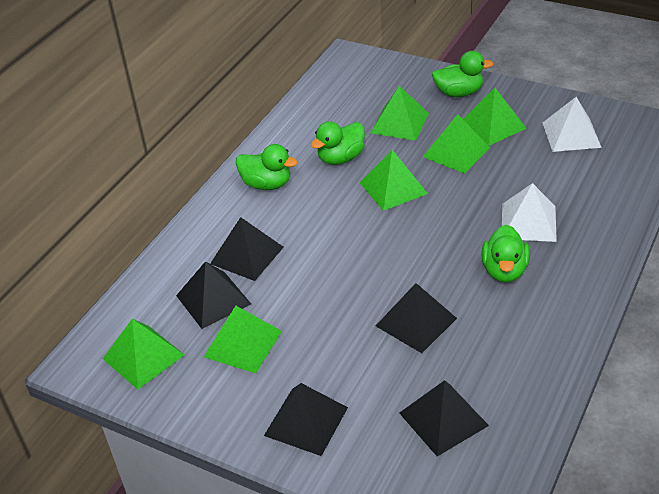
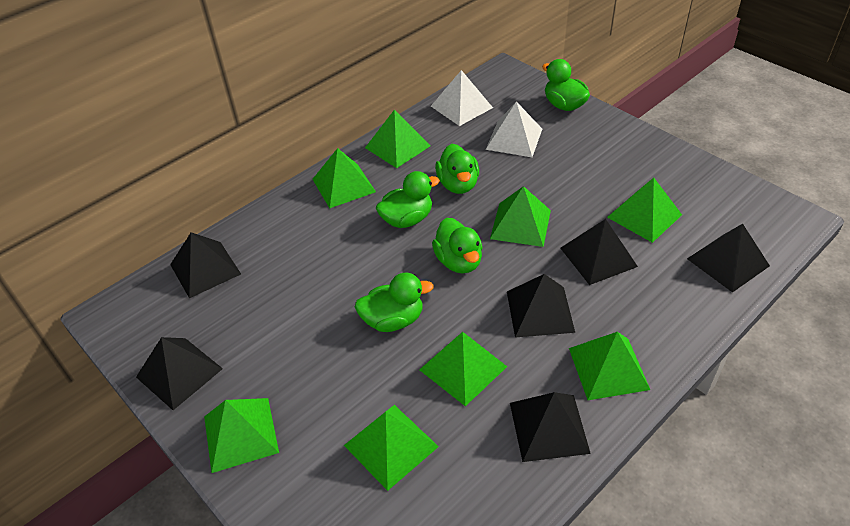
black pyramid: [176,261,251,329] [210,217,284,281] [264,383,348,456] [376,283,457,353] [399,380,489,456] = 5 -> [136,337,223,410] [170,232,241,298] [507,274,575,337] [510,392,591,462] [560,219,638,285] [687,224,770,293] = 6
green duck: [236,144,297,190] [311,121,365,165] [432,51,494,97] [481,225,530,282] = 4 -> [355,273,434,332] [376,171,440,228] [432,218,483,274] [435,144,479,194] [542,59,590,111] = 5
green pyramid: [103,319,184,389] [204,306,282,373] [359,150,428,211] [371,86,429,141] [423,114,490,174] [463,88,527,146] = 6 -> [204,398,279,473] [313,148,376,208] [344,405,439,491] [365,110,431,168] [419,332,507,406] [490,186,551,247] [569,332,650,400] [607,178,682,243] = 8

